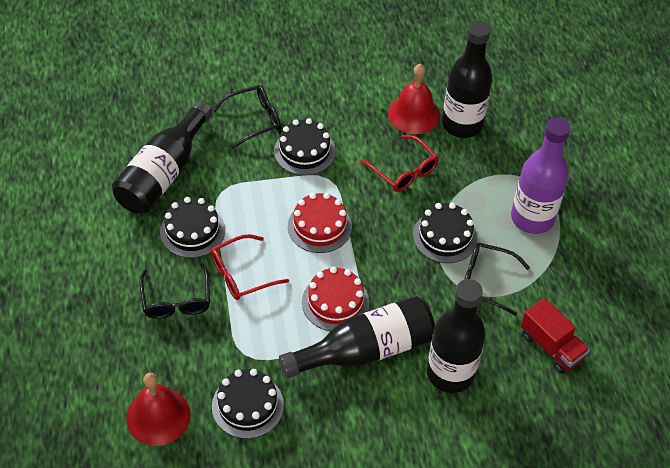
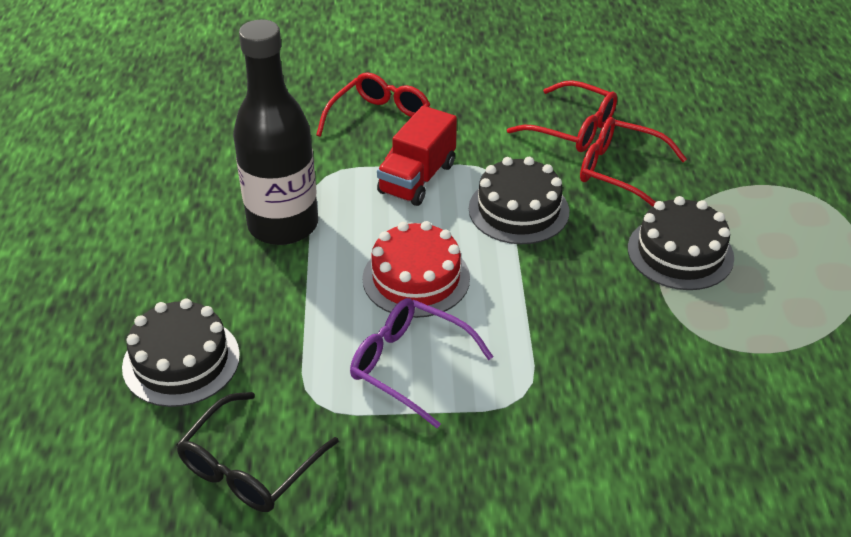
black bottle: [112,101,213,214] [279,296,435,378] [427,279,486,393] [442,21,493,138] = 4 -> [233,19,318,245] = 1
black cake: [160,197,225,258] [212,369,284,439] [274,118,335,175] [413,203,478,263] = 4 -> [122,299,240,407] [469,157,569,244] [628,196,734,290] = 3
black glasses: [139,263,210,319] [212,85,281,149] [464,243,530,316] = 3 -> [176,392,339,512] = 1
purple bottle: [511,117,571,234] = 1 -> none = 0
purple glasses: none = 0 -> [350,298,493,428] = 1
red bell: [126,373,191,446] [388,64,440,134] = 2 -> none = 0
red cake: [288,193,352,253] [302,267,369,331] = 2 -> [362,221,470,318] = 1
red glasses: [211,234,289,300] [360,135,439,192] = 2 -> [316,72,431,159] [507,80,617,152] [580,117,687,207] = 3

